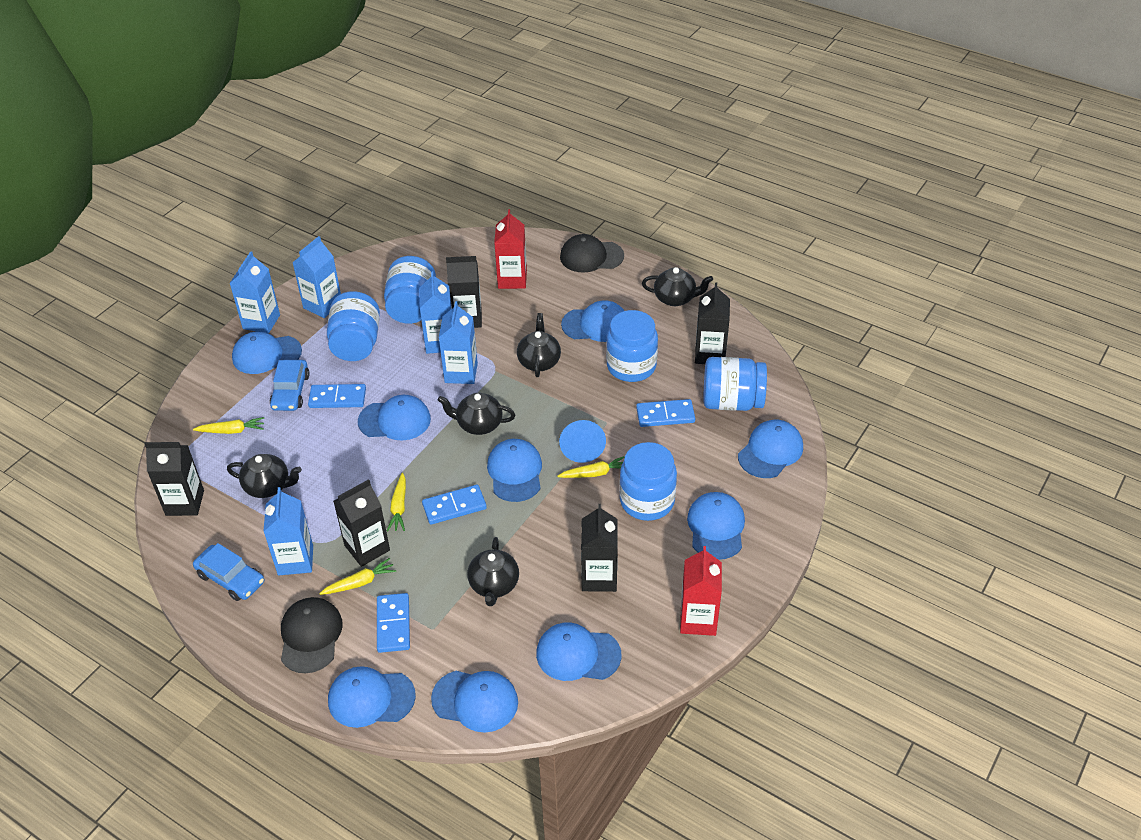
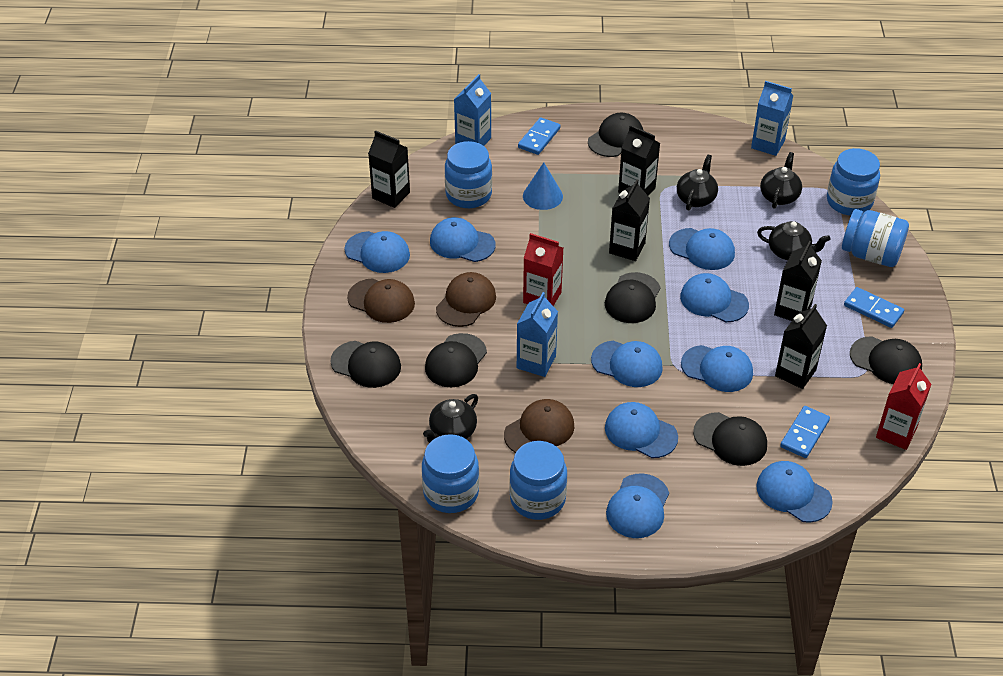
black cap: [281,597,343,673] [560,234,624,272] = 2 -> [330,341,401,388] [425,333,487,387] [588,113,644,157] [605,272,661,323] [693,412,767,466] [850,336,922,384] = 6
black teapot: [227,454,302,498] [438,393,515,435] [467,537,519,606] [517,313,561,377] [642,267,713,306] = 5 -> [423,394,478,443] [677,155,718,211] [757,221,830,260] [760,152,802,209] = 4
blue car: [193,543,264,601] [270,360,310,411] = 2 -> none = 0
blue carton: [229,251,280,334] [263,487,313,575] [292,236,341,318] [419,271,452,354] [439,301,478,384] = 5 -> [454,74,491,146] [517,292,558,377] [751,81,793,156] = 3
blue domino: [308,384,366,408] [377,593,410,653] [422,485,487,525] [636,399,695,427] = 4 -> [518,117,560,155] [780,406,830,458] [844,287,904,328] = 3
brown cap: none = 0 -> [347,278,415,323] [436,272,496,327] [504,399,574,453] = 3
yellow carrot: [193,417,264,434] [319,558,396,595] [387,473,406,531] [557,456,625,478] = 4 -> none = 0

